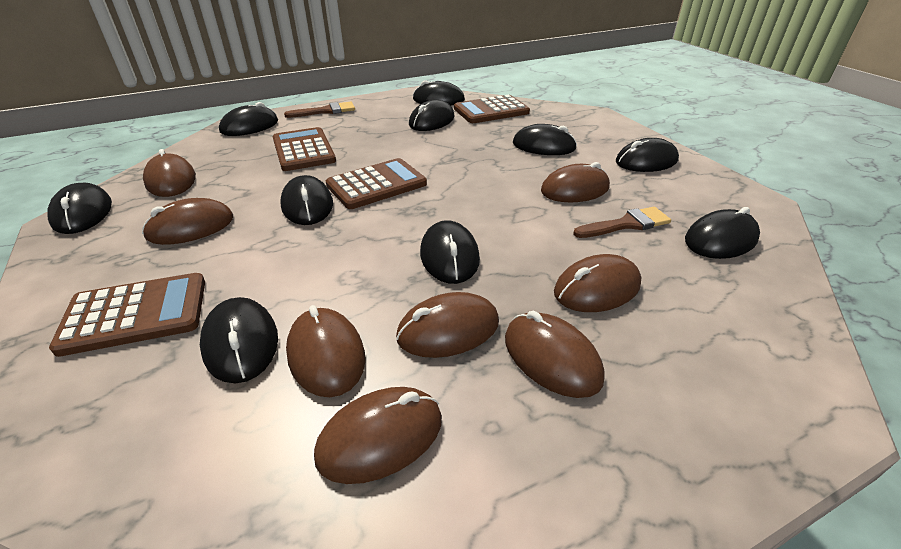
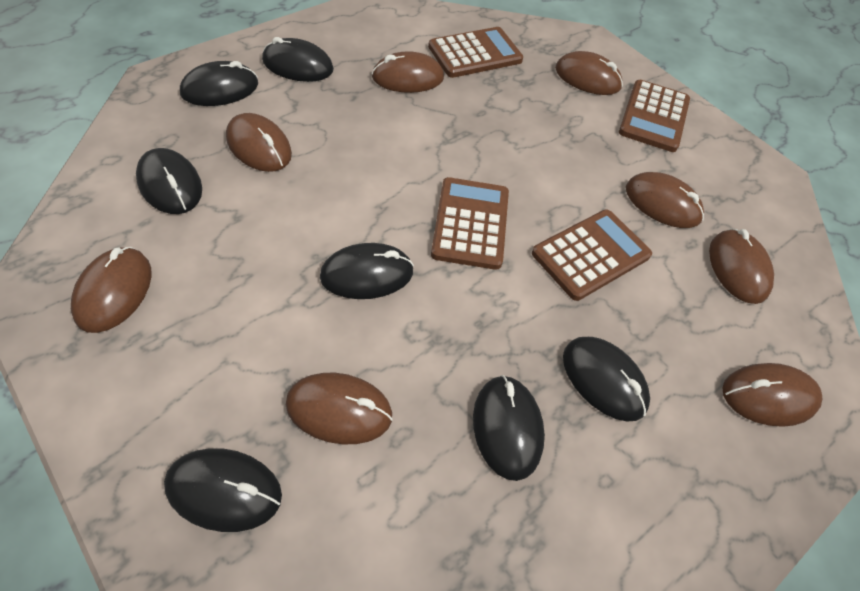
black mouse: [47,182,112,234] [200,297,278,383] [219,102,278,136] [280,175,333,225] [409,100,455,131] [413,80,465,105] [420,220,480,284] [513,124,577,155] [616,138,679,172] [685,207,760,259] = 10 -> [136,148,202,214] [164,448,282,532] [180,61,258,106] [262,37,334,82] [320,243,414,299] [473,375,545,481] [563,337,650,422] = 7
brown brush: [284,102,355,118] [573,207,671,238] = 2 -> none = 0

